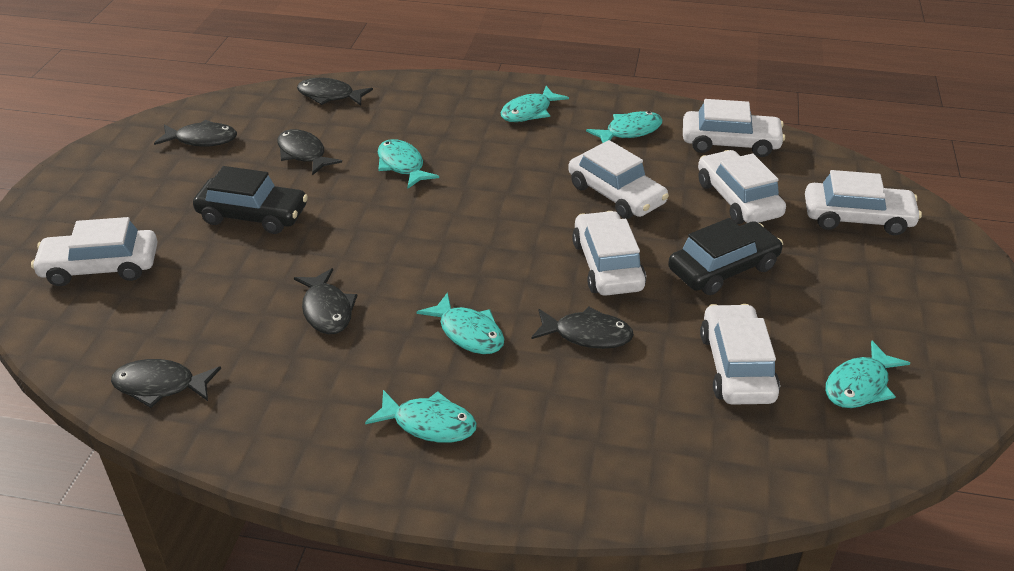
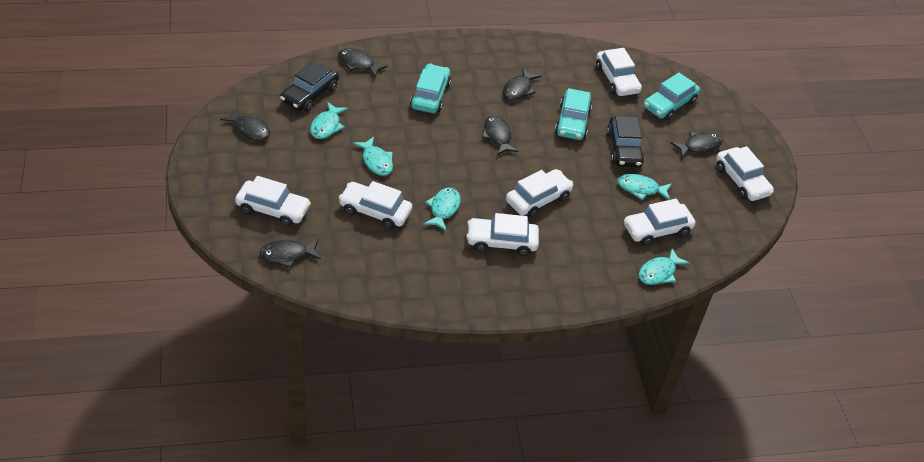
turquoise car: none = 0 -> [410,64,451,113] [555,88,592,140] [644,73,700,120] = 3
turquoise fish: [365,390,477,443] [378,139,439,188] [417,292,504,354] [500,86,569,122] [586,111,662,143] [825,341,910,408] = 6 -> [310,102,348,139] [353,137,393,176] [423,187,461,232] [618,174,672,200] [639,248,690,285] = 5

